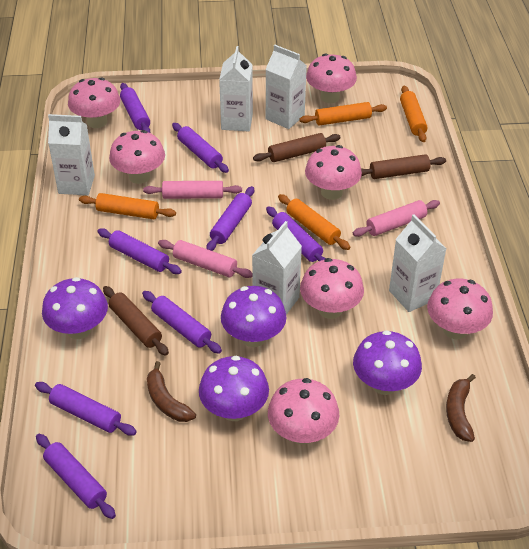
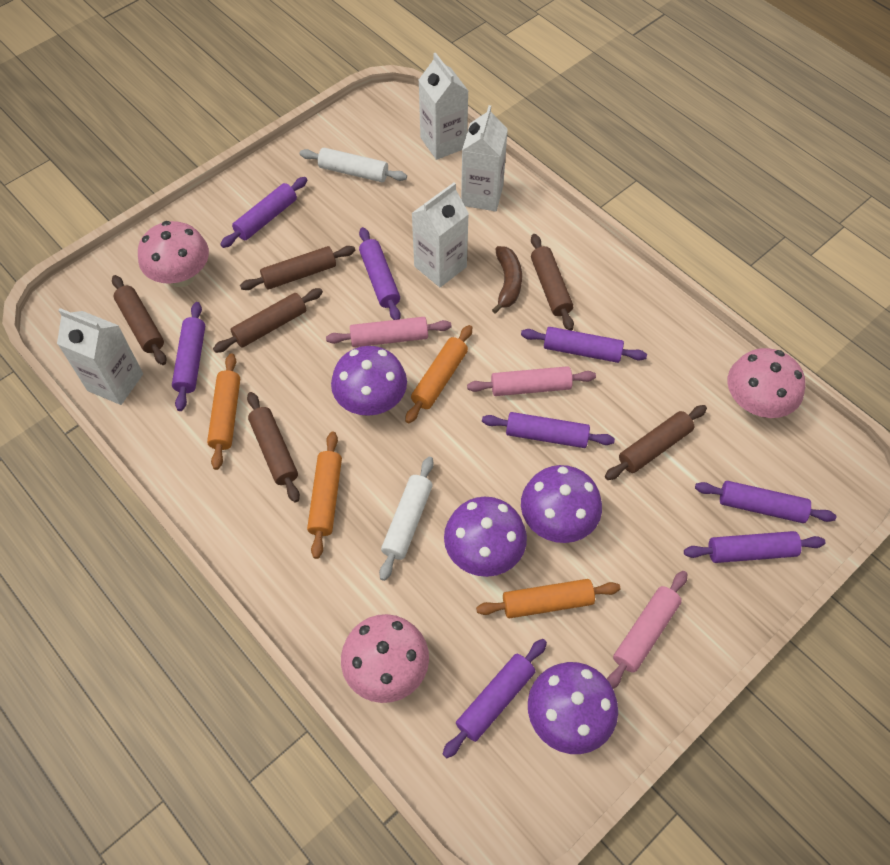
brown banana: [147,361,196,422] [446,374,476,442] = 2 -> [492,246,522,314] = 1
brown rolling pin: [103,286,169,356] [253,133,341,162] [361,154,446,179] = 3 -> [112,275,166,365] [213,288,323,353] [240,246,355,290] [247,392,300,502] [531,234,574,331] [605,405,707,480] = 6
pink mushroom: [68,78,120,128] [109,130,165,184] [268,378,339,445] [300,258,364,319] [305,145,362,200] [306,53,357,103] [427,279,493,339] = 7 -> [138,221,209,287] [341,614,429,703] [728,348,805,418] = 3
white carton: [48,114,95,195] [219,46,253,132] [252,221,302,315] [265,45,307,129] [389,215,447,312] = 5 -> [57,308,143,405] [412,183,469,287] [419,53,468,160] [461,105,508,211] = 4
white rolling pin: none = 0 -> [300,148,407,182] [379,457,434,581] = 2

